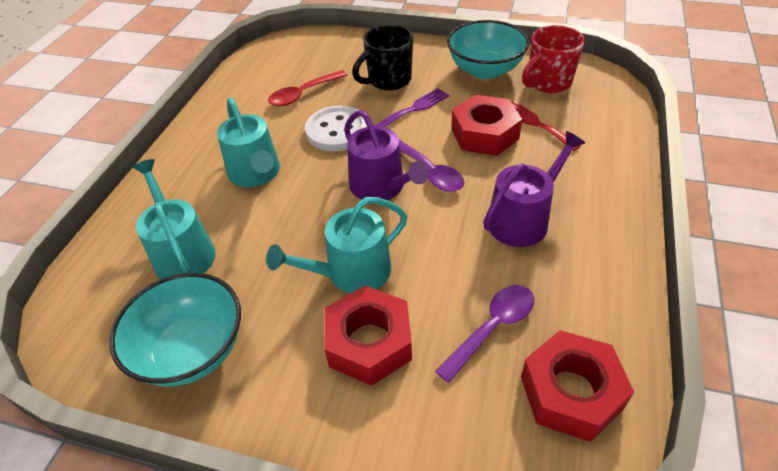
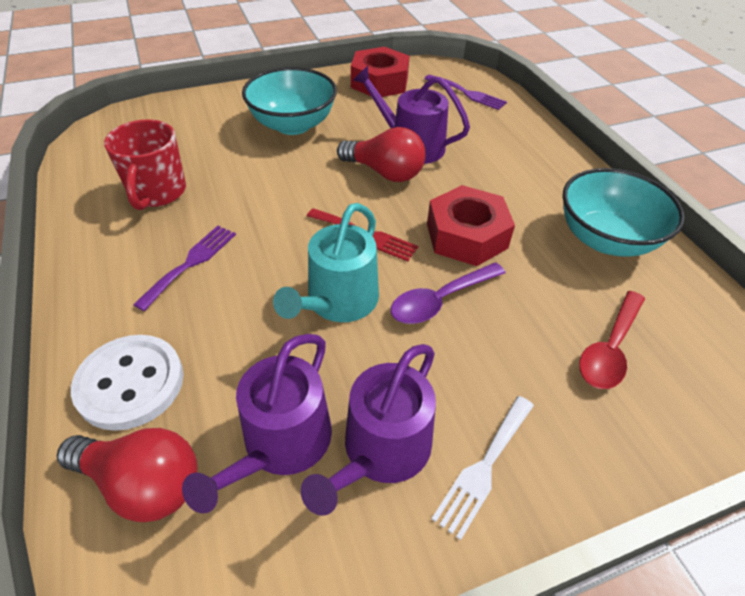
black mug: [352,24,413,91] = 1 -> none = 0
purple fork: [374,88,449,127] = 1 -> [133,226,236,311] [424,75,507,110] = 2
purple spoon: [399,140,464,192] [435,285,534,383] = 2 -> [391,262,505,324] = 1
purple watering can: [344,110,429,200] [483,131,585,247] = 2 -> [182,334,332,513] [301,344,436,516] [353,66,470,164] = 3
red light bulb: none = 0 -> [57,428,197,522] [337,127,426,182] = 2
red nut: [325,286,412,386] [451,95,522,156] [521,330,634,442] = 3 -> [351,47,410,97] [427,185,515,266] = 2
turquoise watering can: [132,159,215,279] [217,98,280,187] [266,197,407,293] = 3 -> [273,203,379,322] = 1
white fork: none = 0 -> [432,396,534,540] = 1

